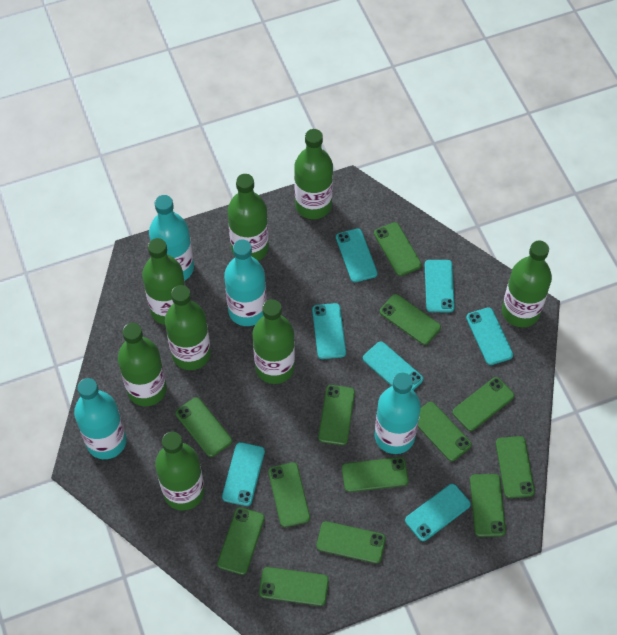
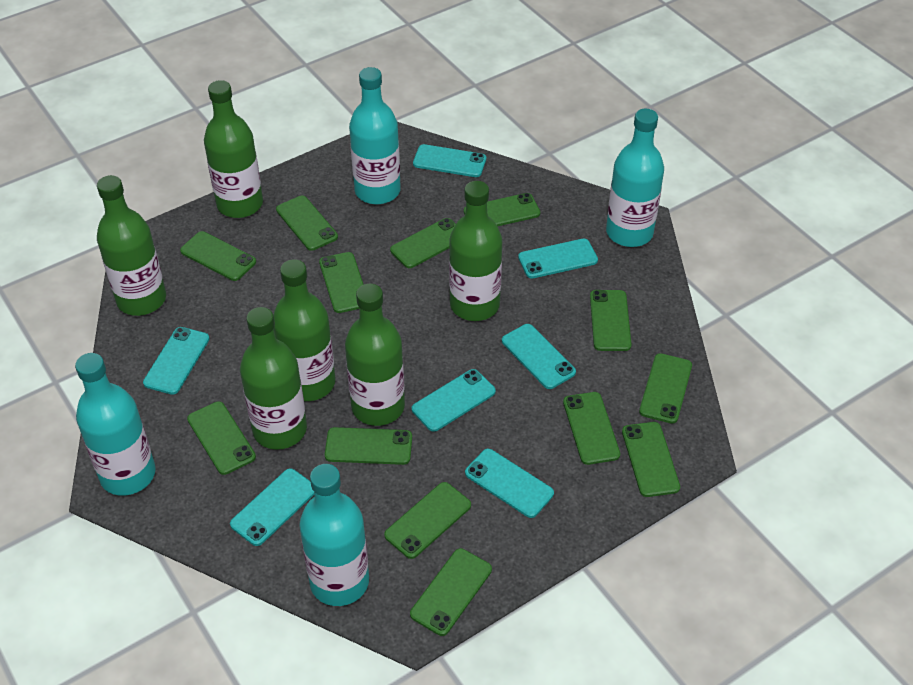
green bottle: [118,323,167,406] [142,238,186,325] [155,432,205,510] [165,285,211,370] [227,174,269,261] [253,299,295,384] [294,129,333,219] [502,241,552,327] = 8 -> [97,175,166,316] [204,80,263,218] [240,307,307,450] [273,259,336,401] [345,284,405,426] [449,181,502,321] = 6

